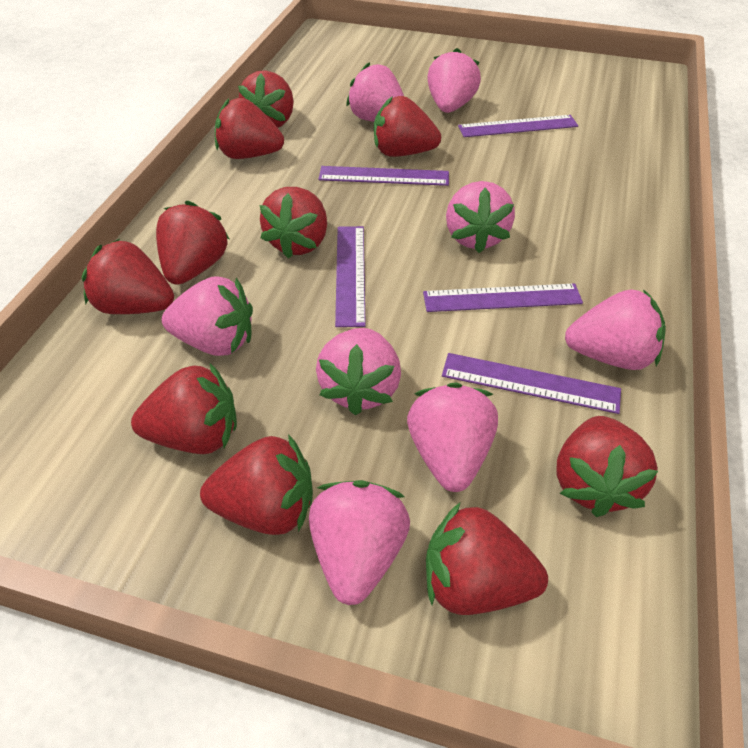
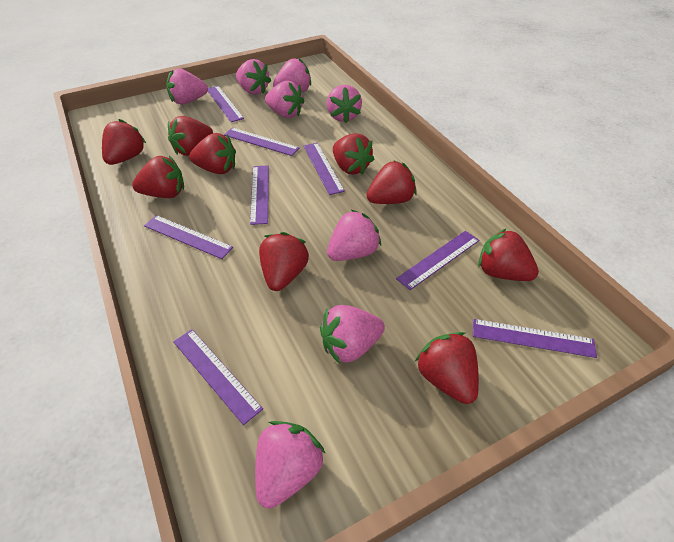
purple ruler: [318,166,449,186] [335,226,366,327] [423,283,583,312] [442,353,621,414] [458,115,578,137] = 5 -> [144,215,233,259] [173,329,263,425] [208,86,244,122] [224,128,299,156] [250,165,269,225] [303,143,345,195] [396,231,479,290] [473,319,597,358] = 8
red strawberry: [82,239,174,314] [131,363,237,454] [156,201,229,285] [200,434,313,535] [215,98,284,159] [238,70,294,128] [260,187,327,259] [374,96,441,157] [426,503,548,615] [556,416,658,517] = 10 -> [102,119,146,165] [132,156,184,198] [168,116,213,156] [189,133,236,174] [259,232,309,291] [333,133,374,175] [366,161,417,204] [415,332,479,404] [478,228,539,281] = 9

